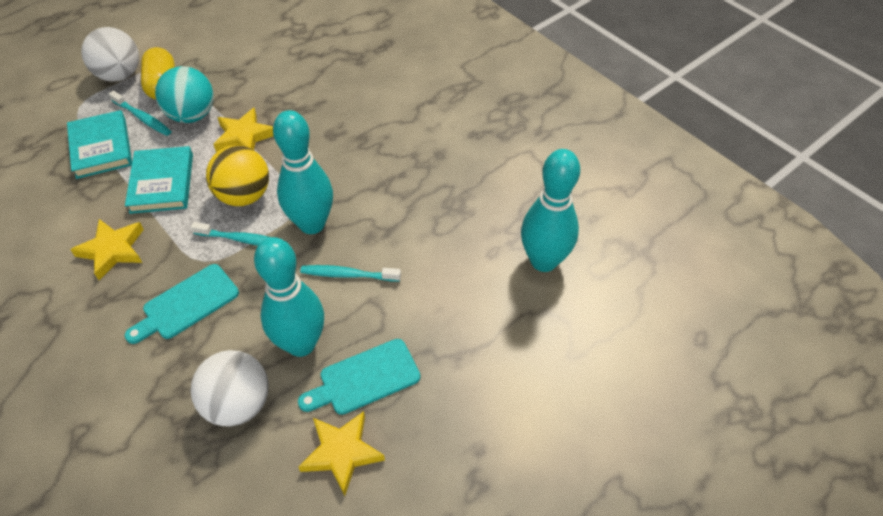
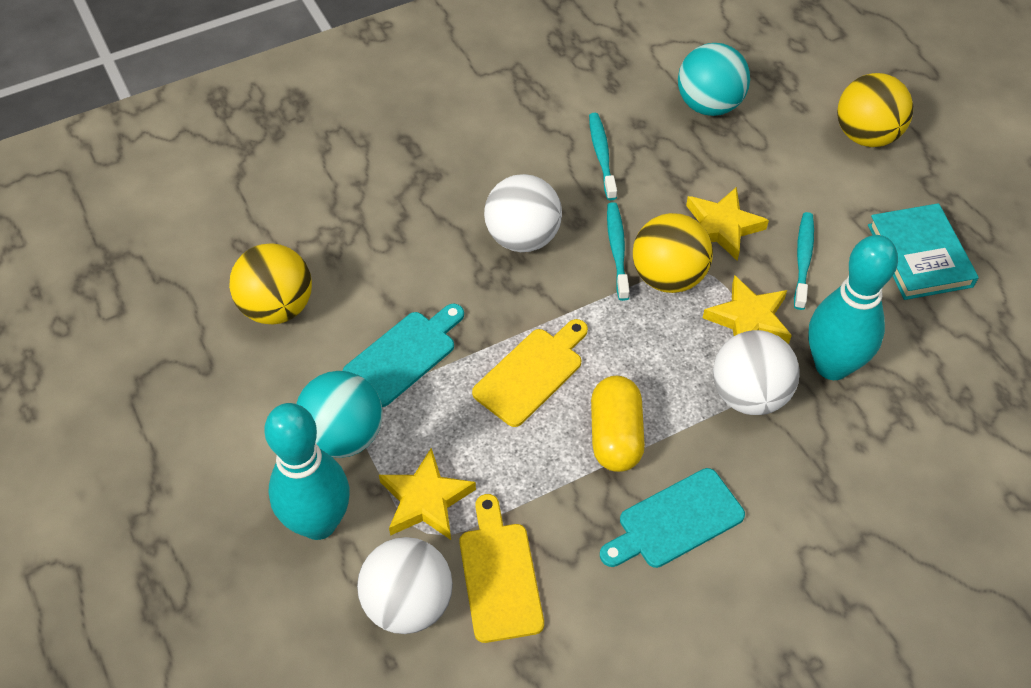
turquoise ball: [155,66,214,123] = 1 -> [296,371,383,458] [678,43,750,116] = 2
turquoise book: [67,110,132,179] [125,146,193,214] = 2 -> [868,203,979,300] = 1
turquoise bowling pin: [254,237,324,357] [273,110,333,234] [521,149,580,272] = 3 -> [264,403,350,540] [808,235,898,380] = 2
white ball: [81,27,139,82] [190,350,269,426] = 2 -> [357,537,453,634] [484,174,562,252] [713,330,800,415] = 3
yellow ball: [206,145,269,206] = 1 -> [229,243,312,324] [633,213,713,293] [837,73,913,147] = 3
yellow cutting board: none = 0 -> [459,494,544,643] [472,319,588,427] = 2

